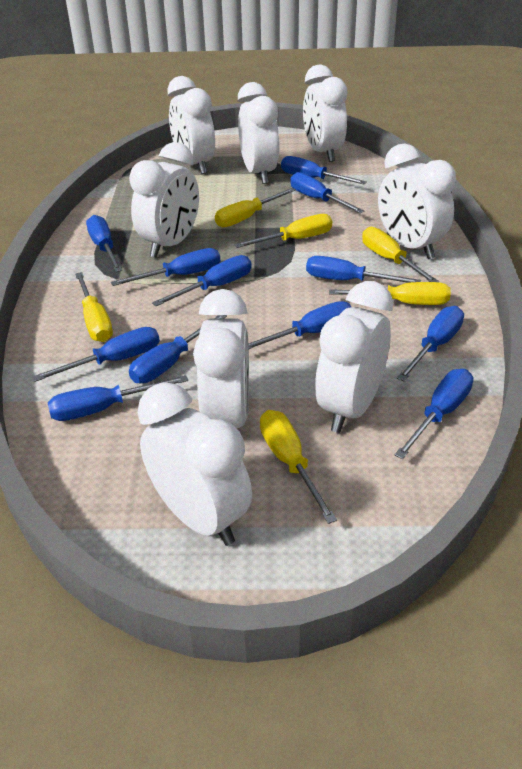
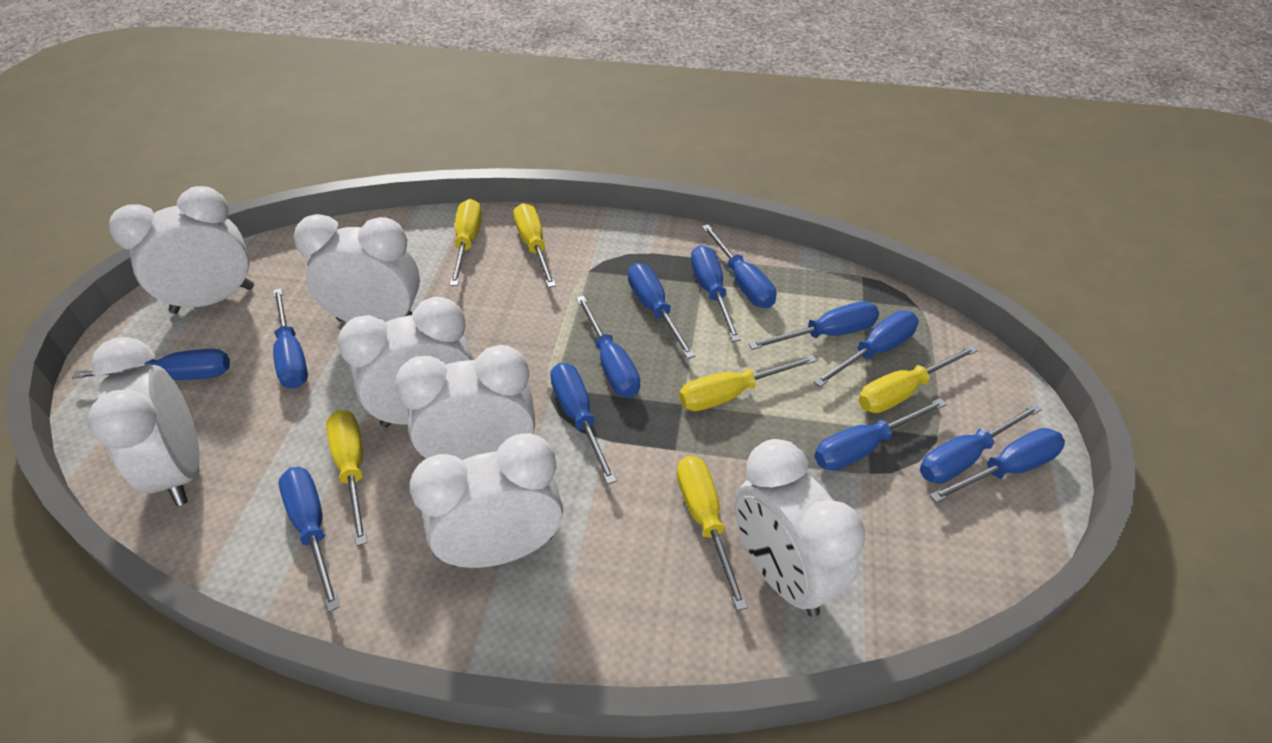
blue screwdriver: [32,327,160,382] [48,375,188,421] [86,215,122,272] [111,248,220,286] [129,315,227,383] [152,255,252,306] [248,301,351,349] [281,156,367,184] [290,172,364,213] [306,256,421,283] [395,369,474,459] [397,306,464,381] = 12 -> [72,349,230,380] [273,288,308,389] [279,467,340,612] [550,363,617,484] [576,296,640,398] [628,263,695,359] [691,245,741,342] [702,224,776,308] [748,302,879,350] [813,311,919,387] [814,398,947,471] [920,403,1042,484] [929,428,1065,503] = 13
white clock: [129,142,199,258] [137,382,252,546] [167,76,215,174] [193,289,249,429] [238,82,280,184] [303,64,347,162] [315,281,393,433] [378,143,456,259] = 8 -> [88,337,200,506] [109,186,254,314] [294,214,420,322] [338,297,474,428] [395,345,535,460] [410,433,563,568] [734,439,865,617] = 7

